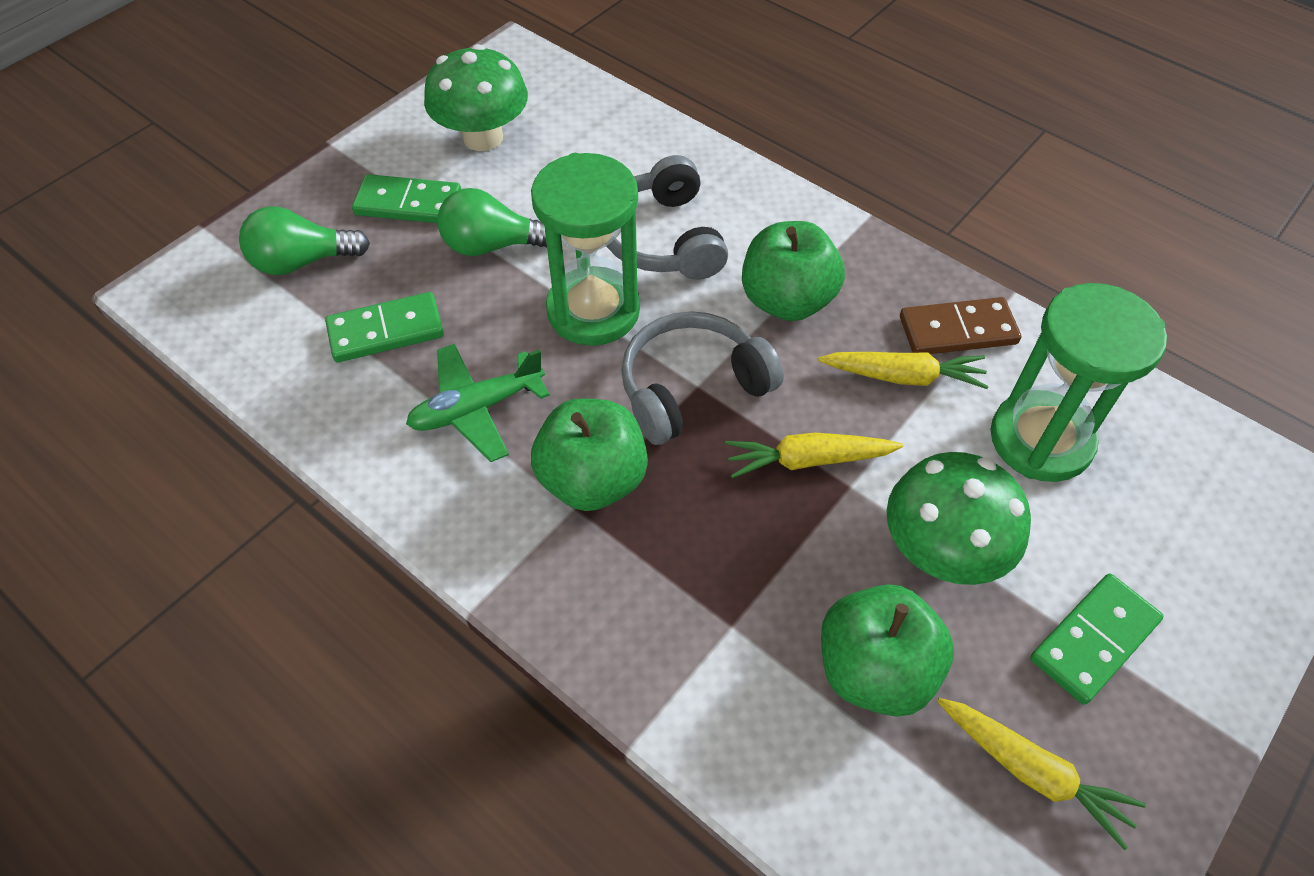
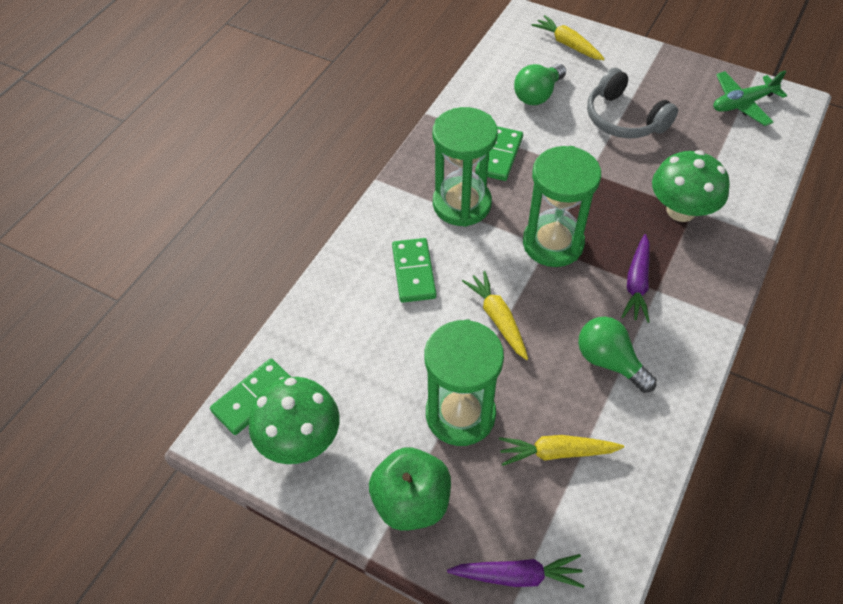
brown domino: [900,297,1021,354] = 1 -> none = 0
green apple: [531,398,648,511] [742,221,845,321] [821,584,954,717] = 3 -> [369,447,451,531] = 1
green hourglass: [531,153,640,346] [991,283,1167,482] = 2 -> [425,319,504,446] [432,107,498,227] [523,146,601,267] = 3
grey headphones: [606,155,728,280] [621,311,784,445] = 2 -> [587,68,678,139] = 1
purple carrot: none = 0 -> [447,554,584,588] [621,234,650,323] = 2

